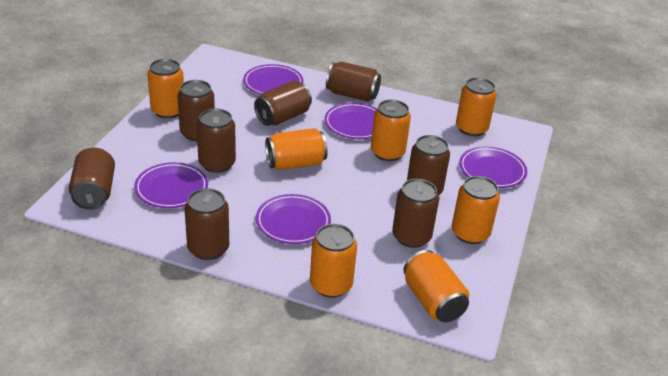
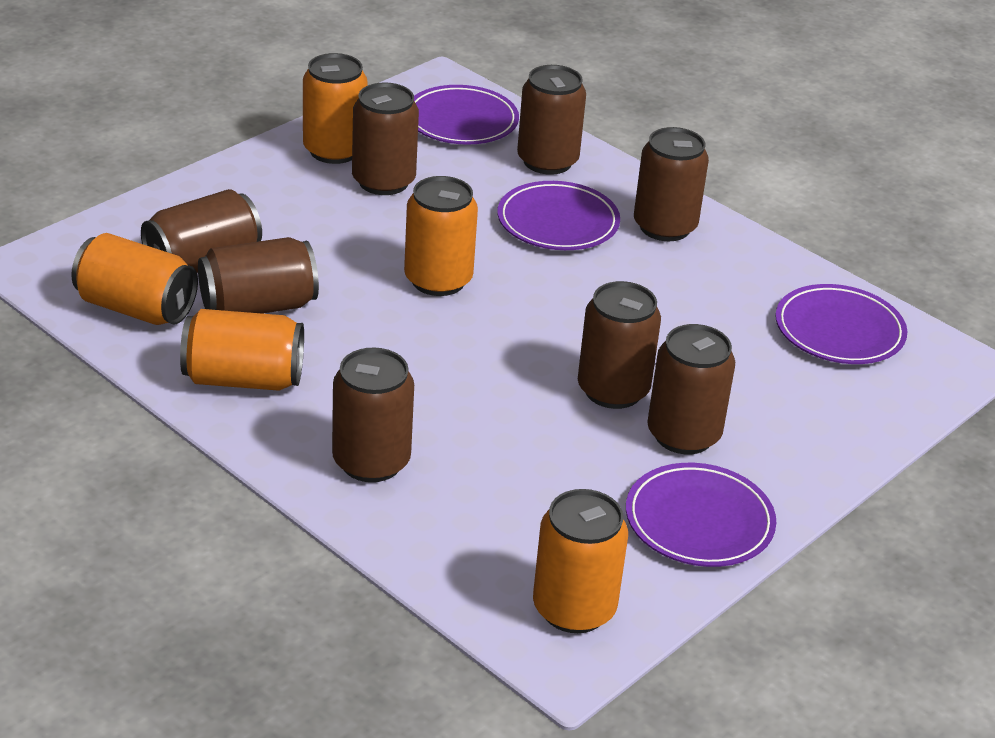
orange can: [147,59,184,119] [265,128,328,170] [310,224,357,298] [371,100,411,161] [403,250,469,322] [452,176,500,244] [456,77,496,136] = 7 -> [71,233,198,325] [180,309,304,391] [303,53,368,164] [404,176,478,296] [533,489,628,633] = 5
purple plate: [134,162,208,208] [243,64,303,94] [256,194,331,244] [324,103,377,139] [459,146,527,188] = 5 -> [414,85,519,145] [497,181,620,250] [626,463,776,567] [775,284,907,364] = 4

